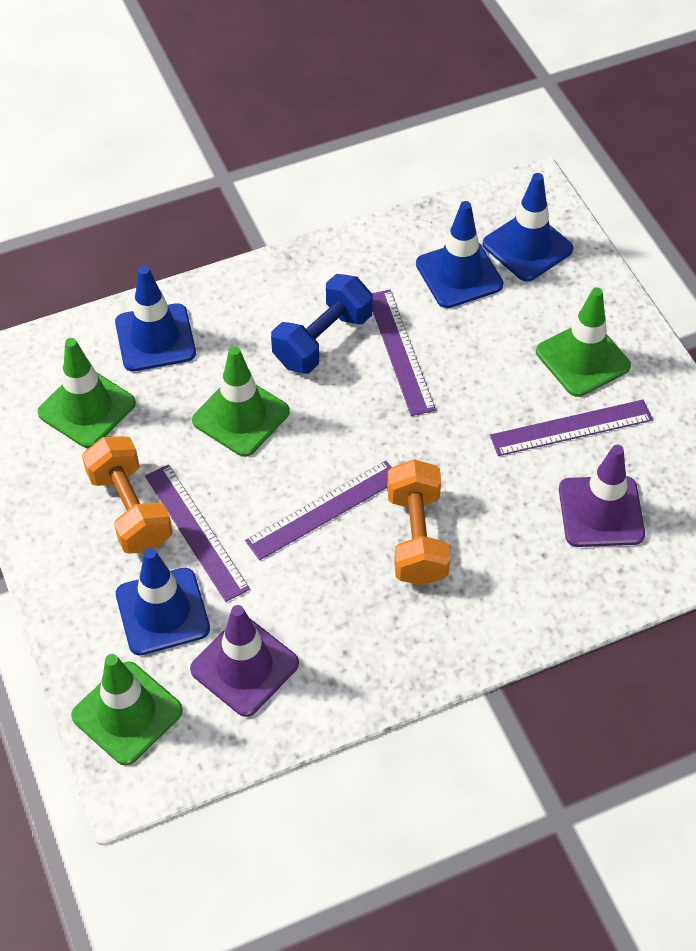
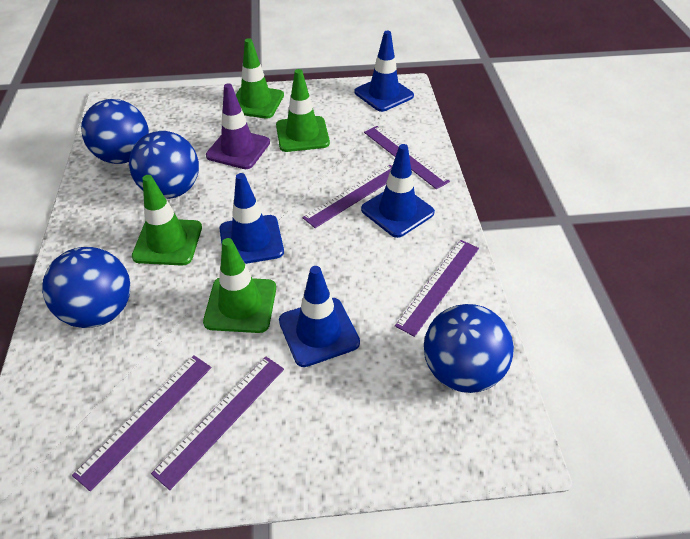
blue ball: none = 0 -> [42,247,131,328] [81,99,149,164] [129,131,199,199] [424,304,514,393] = 4
blue dumbbell: [271,274,373,374] = 1 -> none = 0
orange dumbbell: [82,436,173,554] [387,459,450,586] = 2 -> none = 0
purple ruler: [145,464,250,602] [245,461,392,560] [372,290,436,416] [490,400,653,456] = 4 -> [72,356,212,491] [151,357,284,490] [302,165,392,228] [364,126,450,189] [395,240,479,337] = 5
purple traffic cone: [190,605,299,717] [559,445,645,547] = 2 -> [206,83,270,169] = 1

